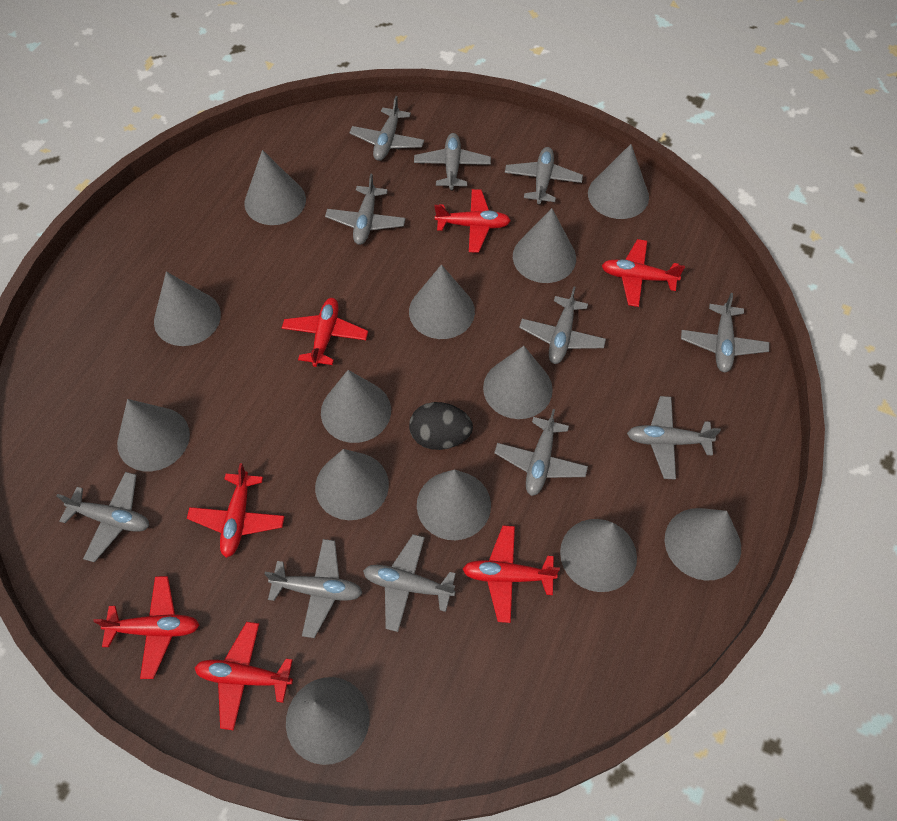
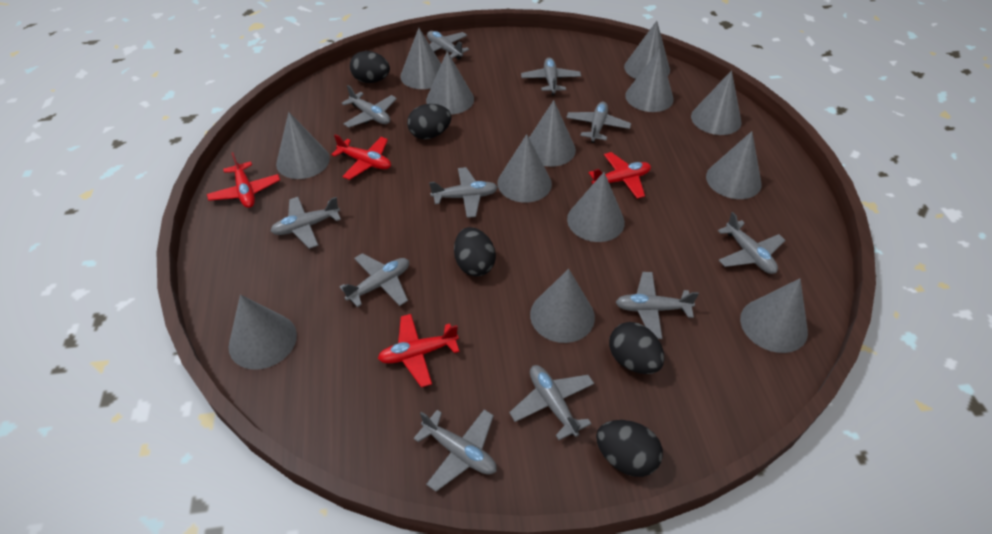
black egg: [409,402,473,450] = 1 -> [350,51,390,83] [407,104,452,139] [454,227,496,277] [596,420,663,477] [609,322,664,374] = 5
red plane: [93,576,199,679] [187,463,285,558] [195,622,293,731] [282,298,368,367] [434,189,511,253] [463,525,560,623] [602,239,685,307] = 7 -> [207,152,280,208] [331,134,391,180] [378,314,460,387] [589,152,651,199] = 4

